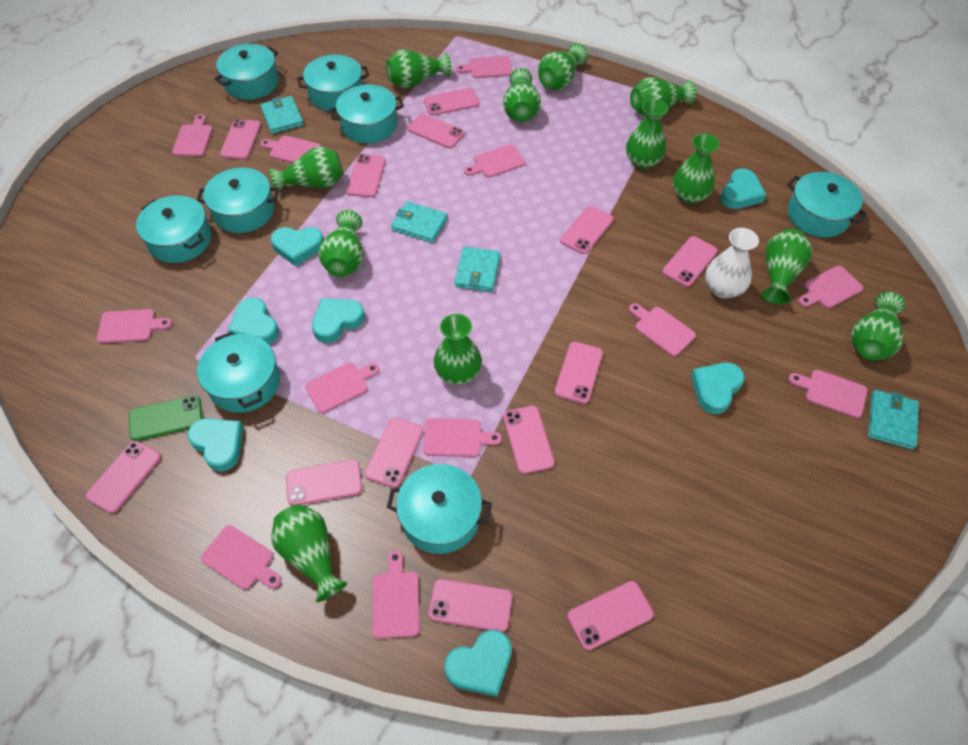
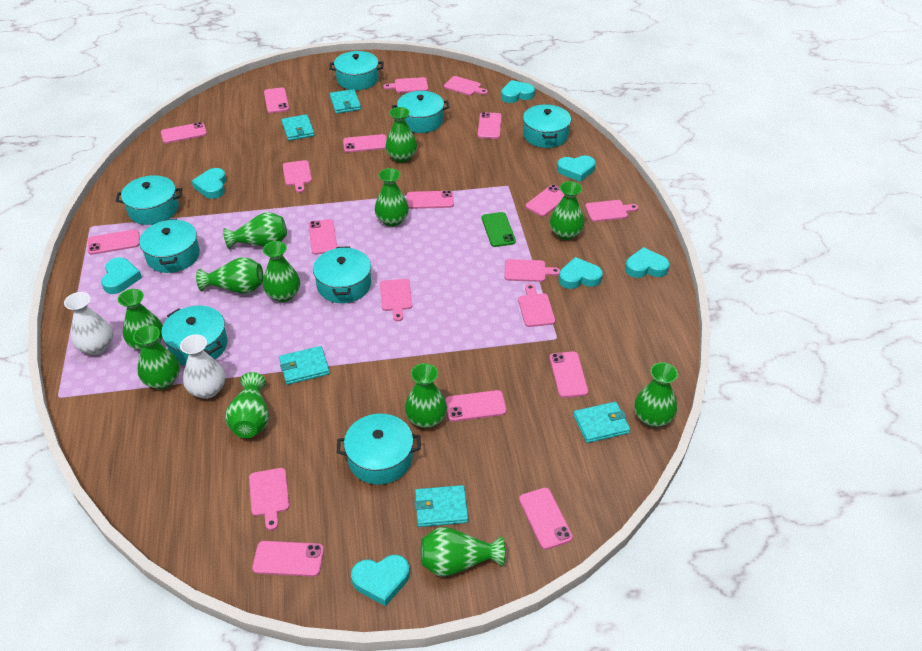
pink cutting board: [97,309,172,343] [172,114,213,157] [201,525,281,590] [260,136,321,163] [305,362,380,413] [372,550,420,639] [423,418,502,457] [456,56,512,78] [464,144,525,178] [629,303,696,356] [788,370,867,418] [798,266,863,308] = 12 -> [249,468,289,530] [283,160,312,193] [380,279,412,321] [383,77,428,93] [444,76,488,96] [504,259,560,282] [518,284,555,327] [585,200,638,222] = 8
pink phone: [86,441,161,514] [220,119,261,160] [286,460,362,506] [347,154,386,198] [364,418,423,488] [408,114,465,148] [424,88,480,116] [428,579,512,632] [503,406,555,474] [555,342,603,404] [560,206,614,254] [567,581,654,650] [662,236,718,287] = 13 -> [88,229,140,255] [161,122,207,143] [252,541,324,577] [264,87,289,113] [308,219,337,255] [343,134,387,153] [407,191,454,209] [445,390,507,422] [478,112,502,139] [519,488,573,550] [525,185,564,216] [550,352,588,398] = 12
turquoise wallet: [260,96,304,134] [391,201,448,243] [455,247,500,292] [868,390,919,450] = 4 -> [279,346,330,385] [282,114,315,141] [330,89,361,114] [415,485,468,527] [573,402,630,443] = 5
white vase: [705,228,759,298] = 1 -> [64,292,113,355] [180,334,225,399] = 2

